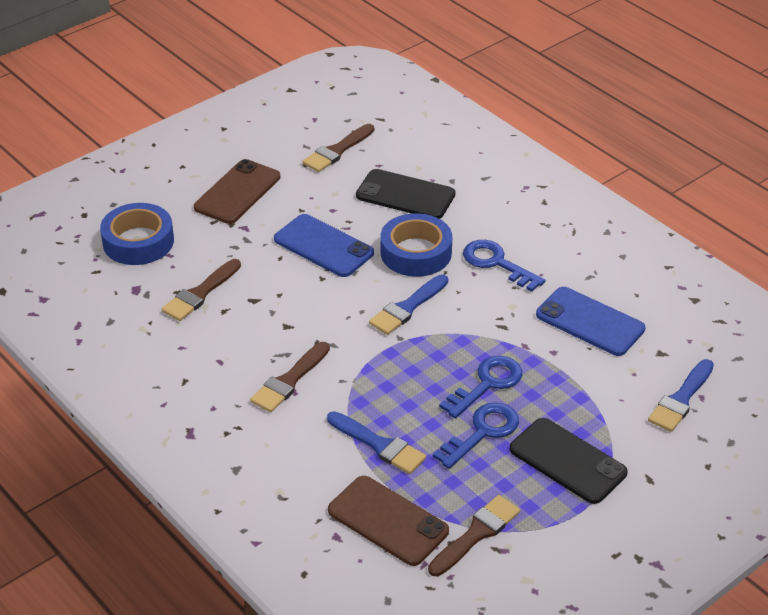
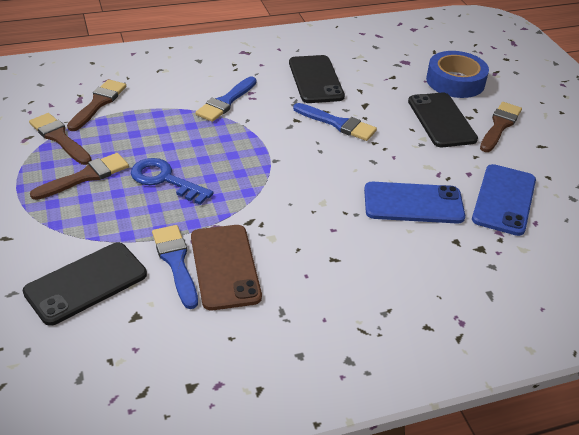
black phone: [356,169,456,219] [510,418,628,504] = 2 -> [23,243,147,326] [289,55,345,103] [408,93,478,147] = 3
blue key: [433,402,519,469] [439,356,523,418] [463,240,545,292] = 3 -> [131,158,213,205] = 1
blue tape: [100,203,174,265] [381,213,452,277] = 2 -> [426,51,489,98] = 1
brown phone: [194,159,280,224] [328,476,449,566] = 2 -> [191,225,262,310] = 1

